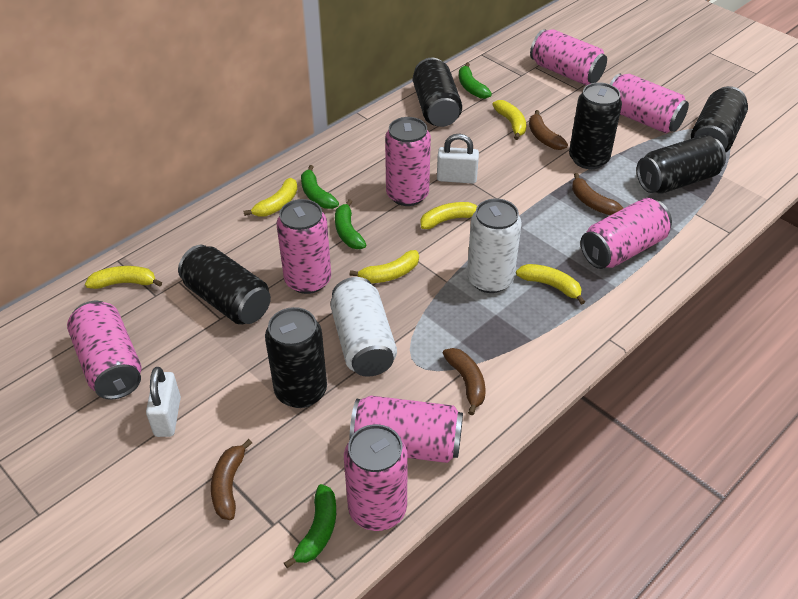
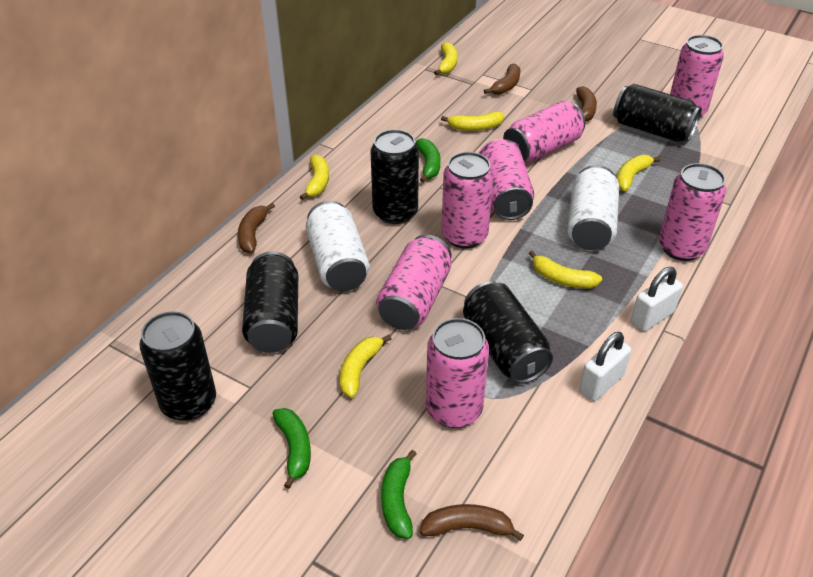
black can: [178,245,271,325] [265,307,327,408] [413,58,462,127] [569,82,622,169] [637,135,726,194] [691,86,748,153] = 6 -> [139,311,216,421] [242,251,298,353] [371,129,419,224] [463,281,553,384] [613,84,702,142] = 5
green banana: [284,484,336,568] [301,165,339,209] [335,199,366,249] [459,63,492,99] = 4 -> [272,408,311,489] [381,450,417,539] [416,138,441,182] = 3
pink can: [67,301,141,400] [277,199,331,294] [344,424,408,531] [350,396,463,463] [385,117,431,206] [530,29,607,85] [581,198,672,269] [610,73,689,133] = 8 -> [376,235,451,330] [426,318,489,428] [441,152,494,248] [479,139,534,220] [503,101,585,162] [659,163,726,261] [670,35,724,117] = 7

